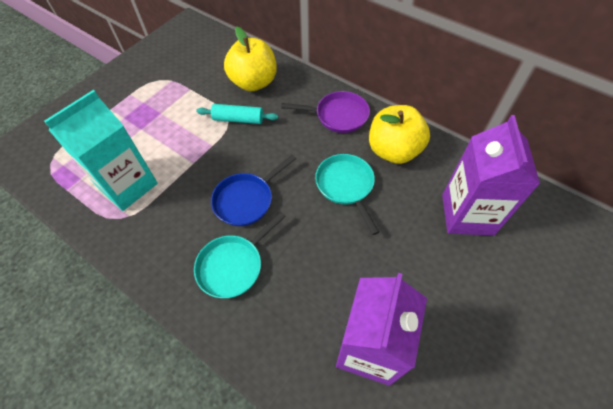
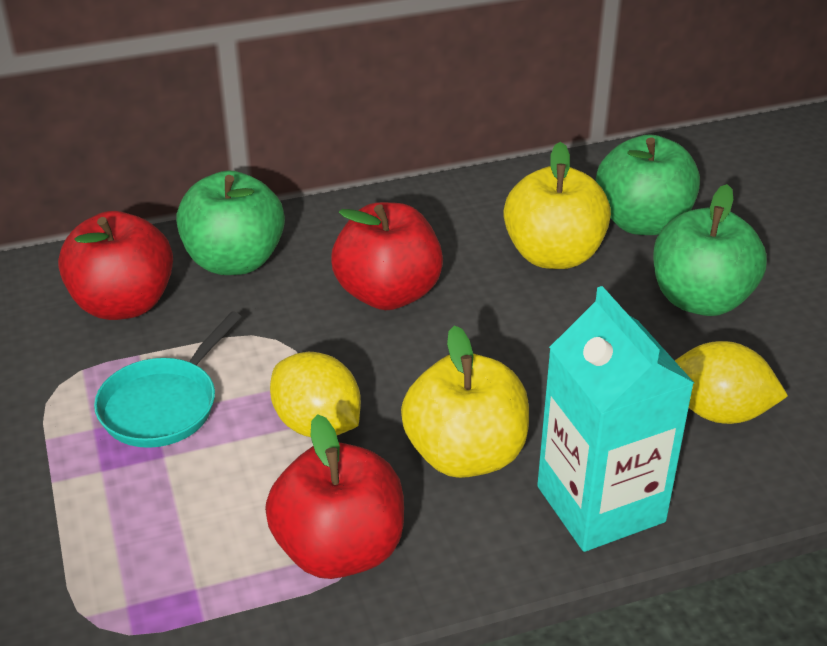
blue pan: [211,155,296,226] = 1 -> none = 0
green apple: none = 0 -> [176,170,285,275] [596,134,700,235] [653,184,767,316] = 3
purple carton: [336,273,427,386] [442,115,540,236] = 2 -> none = 0
purple pan: [281,91,370,133] = 1 -> none = 0
red apple: none = 0 -> [58,211,173,320] [265,414,404,579] [331,202,443,310] = 3
turquoise pan: [194,212,286,298] [315,154,379,235] = 2 -> [94,312,241,448] = 1
turquoise rolling pin: [196,104,278,124] = 1 -> none = 0
yellow lemon: none = 0 -> [270,352,361,437] [675,341,788,424] = 2

